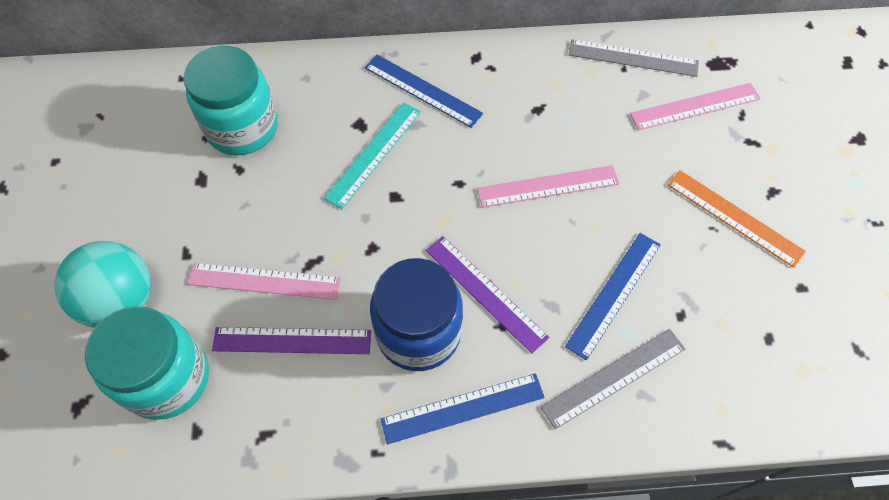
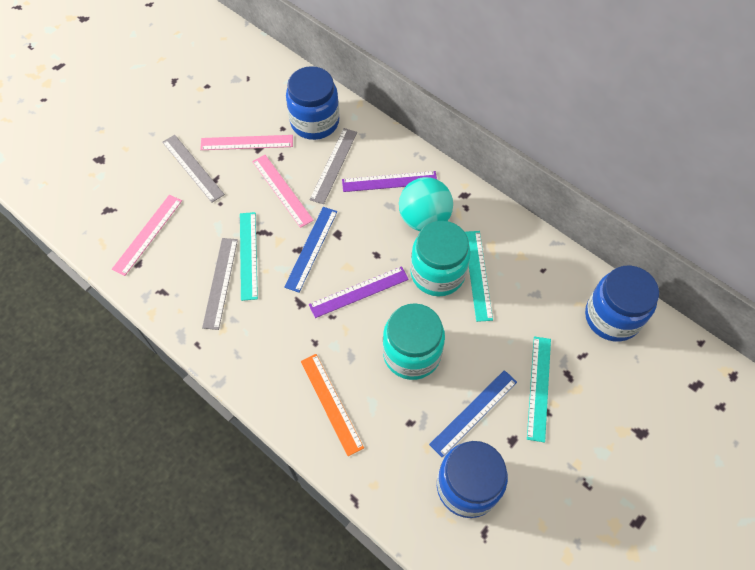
blue jar: [370,258,463,371] = 1 -> [286,66,339,140] [437,441,508,518] [585,266,659,342] = 3
blue ruler: [365,55,483,128] [381,373,545,444] [565,233,661,361] = 3 -> [284,207,337,293] [429,370,517,457] = 2
grey ruler: [541,329,685,429] [569,39,699,77] = 2 -> [162,135,225,202] [202,238,238,330] [310,128,357,204] = 3
turquoise ruler: [324,102,421,209] = 1 -> [240,212,258,301] [465,231,493,322] [527,336,551,442] = 3

